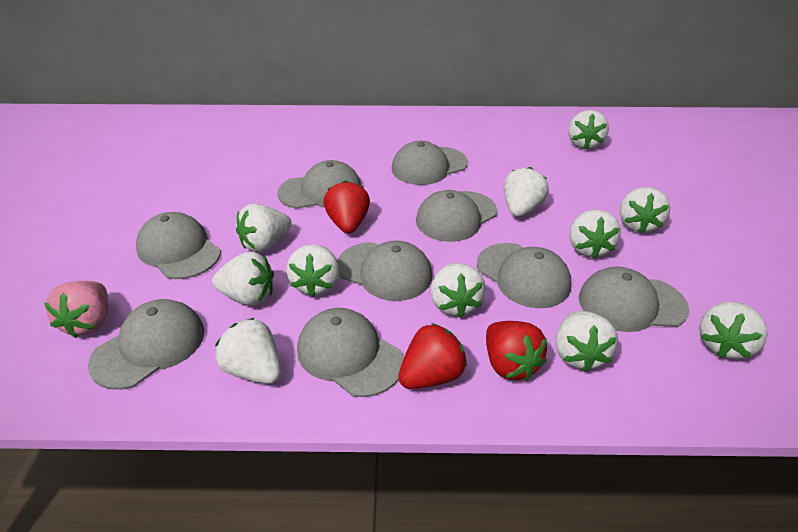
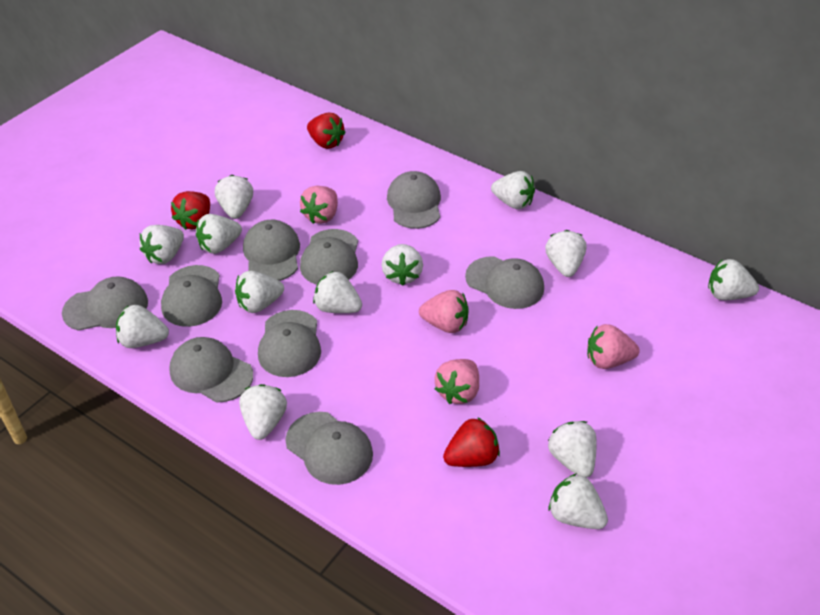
pink strawberry: [44,281,108,338] = 1 -> [300,186,338,224] [419,290,469,333] [435,359,479,404] [587,324,640,369] = 4
white strawberry: [212,252,274,305] [215,318,282,384] [236,204,292,252] [286,244,340,297] [431,263,486,318] [504,167,549,217] [555,311,618,372] [568,110,609,149] [569,209,621,259] [620,187,670,233] [699,302,768,359] = 11 -> [116,305,169,348] [140,225,184,264] [196,214,242,254] [215,175,253,219] [235,271,284,313] [239,384,287,440] [313,271,362,313] [382,244,423,286] [491,171,535,210] [545,230,586,277] [548,421,597,478] [549,473,608,529] [708,259,759,300] = 13

